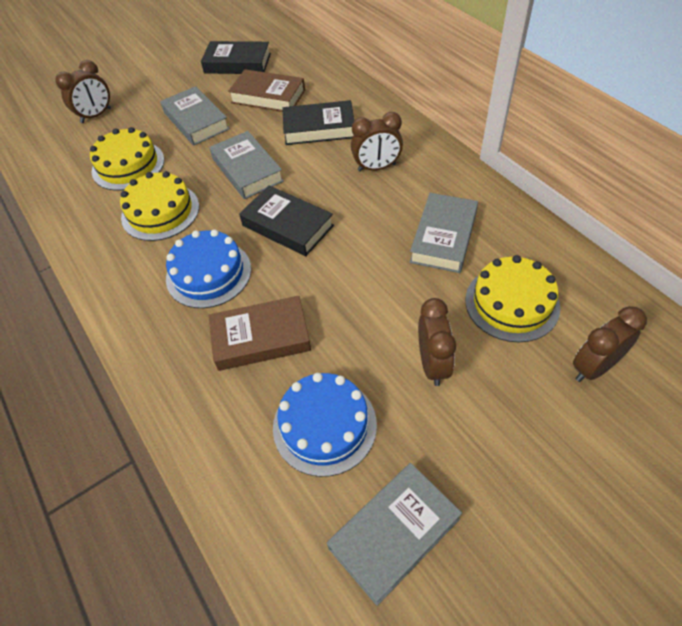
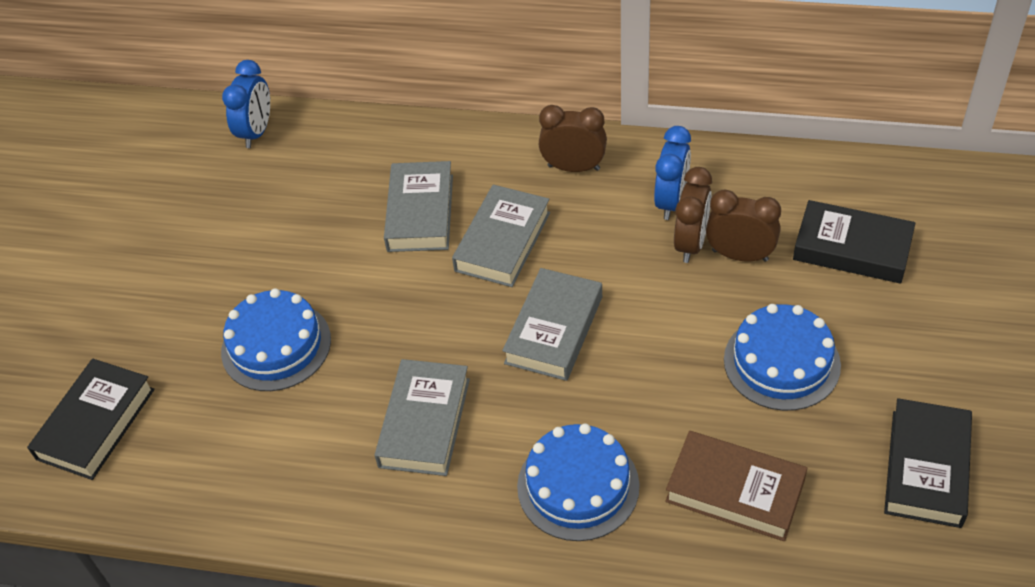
blue cake: [166,229,251,308] [273,373,377,477] = 2 -> [221,288,331,391] [517,423,640,541] [724,304,841,411] = 3
blue clock: none = 0 -> [222,60,270,148] [654,126,691,220] = 2
brown book: [209,296,311,371] [228,69,305,112] = 2 -> [665,431,807,541] = 1
brown clock: [55,60,111,123] [351,112,403,172] [418,298,456,386] [573,306,647,382] = 4 -> [539,105,607,172] [674,167,712,263] [706,189,781,262] = 3
yellow cake: [90,127,164,191] [120,171,199,241] [465,255,560,342] = 3 -> none = 0

